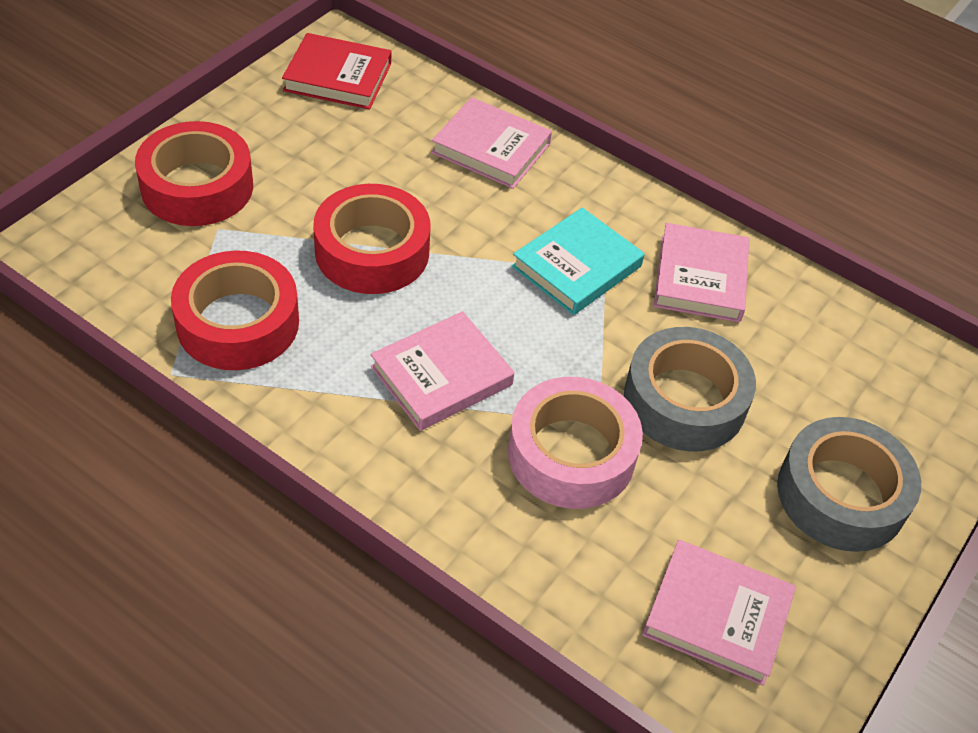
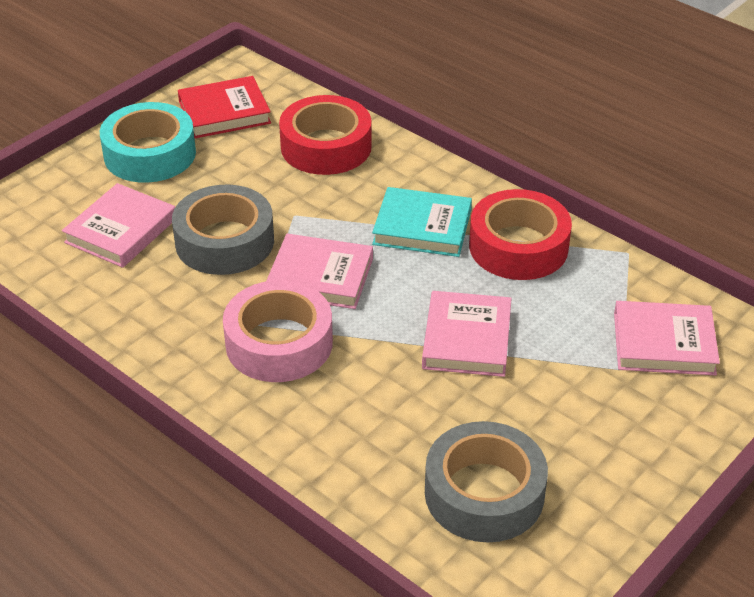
red tape: [135,121,253,226] [171,250,299,370] [313,184,430,294] = 3 -> [279,95,372,175] [469,189,572,280] = 2
turquoise tape: none = 0 -> [100,102,196,183] = 1

